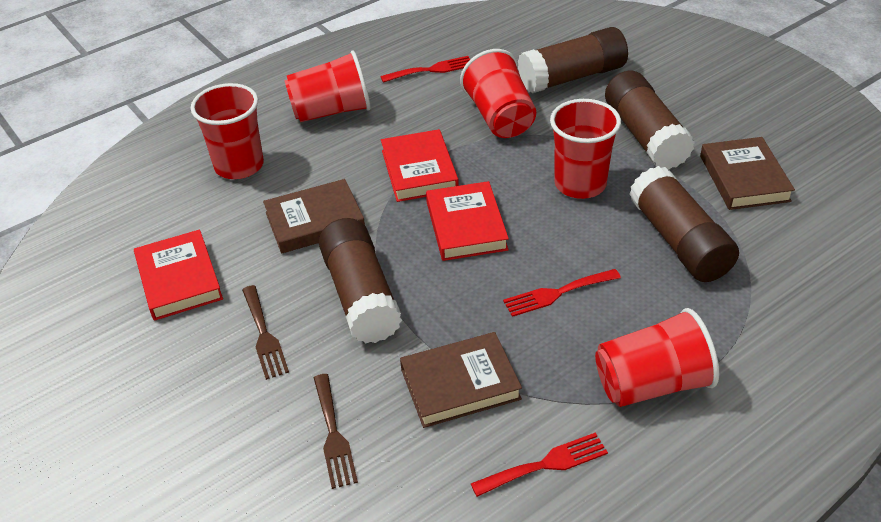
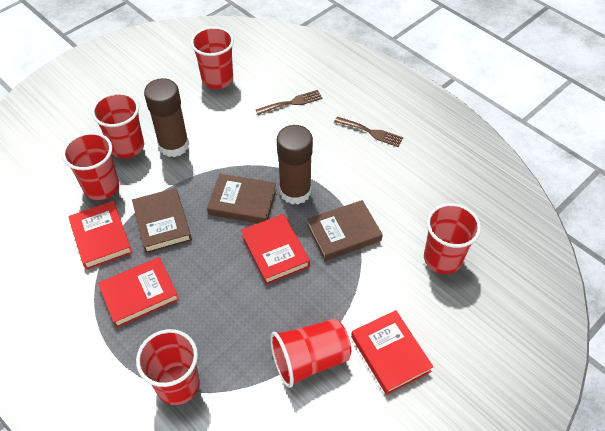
brown glue stick: [319,218,402,343] [518,27,628,93] [605,71,695,170] [629,166,739,282] = 4 -> [144,78,189,157] [277,125,313,204] = 2
red book: [134,229,223,321] [381,129,459,202] [426,181,509,261] = 3 -> [68,201,132,270] [98,257,179,328] [241,214,310,285] [351,310,433,395] = 4
red cup: [191,83,264,179] [285,50,371,122] [460,49,536,138] [550,99,621,199] [595,308,719,407] = 5 -> [62,132,119,200] [91,92,144,158] [136,329,200,405] [191,27,234,89] [270,319,351,388] [424,203,481,274] = 6
red fork: [380,56,470,83] [471,433,608,497] [503,269,621,317] = 3 -> none = 0

